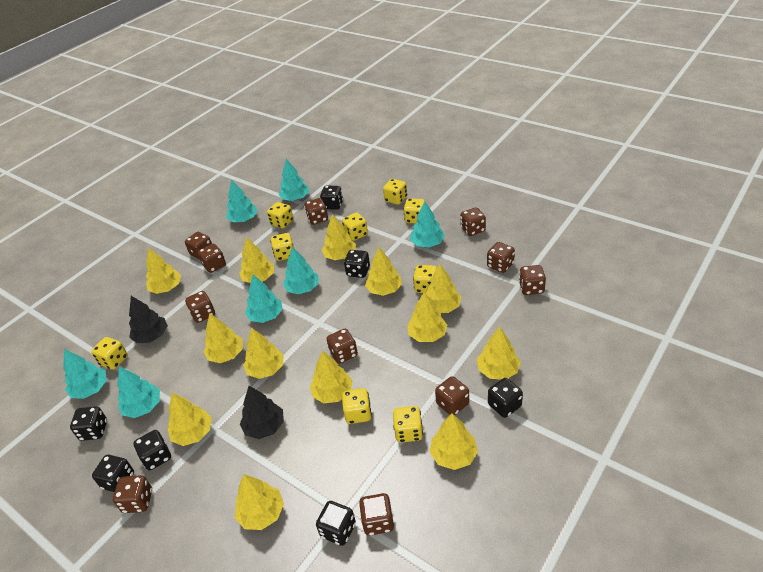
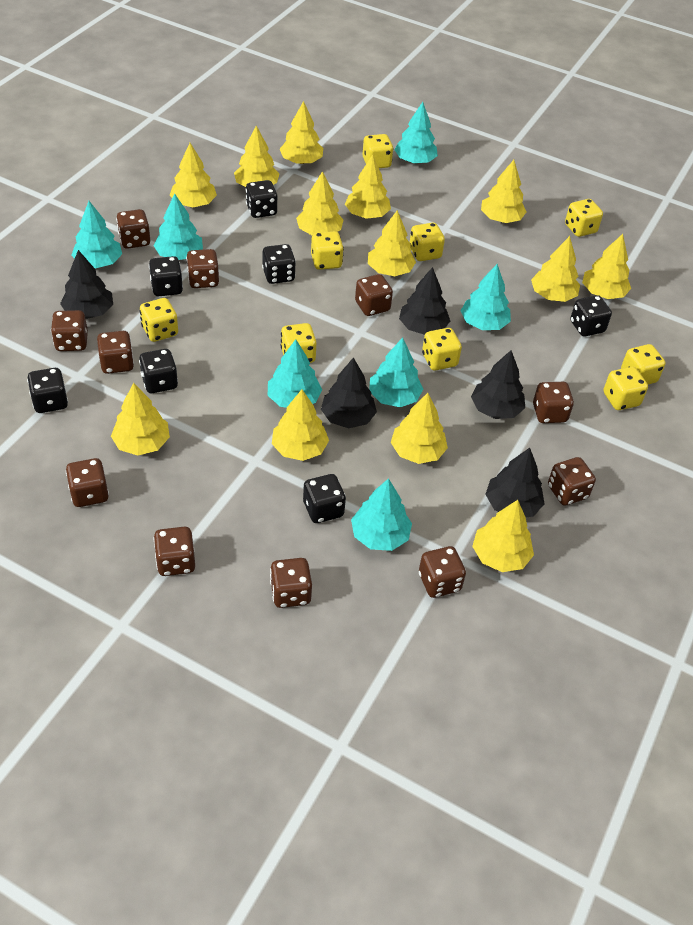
black tree: [129,296,168,343] [240,386,284,439] = 2 -> [60,250,113,319] [321,357,377,428] [399,267,450,335] [471,350,525,419] [485,448,545,517] = 5

